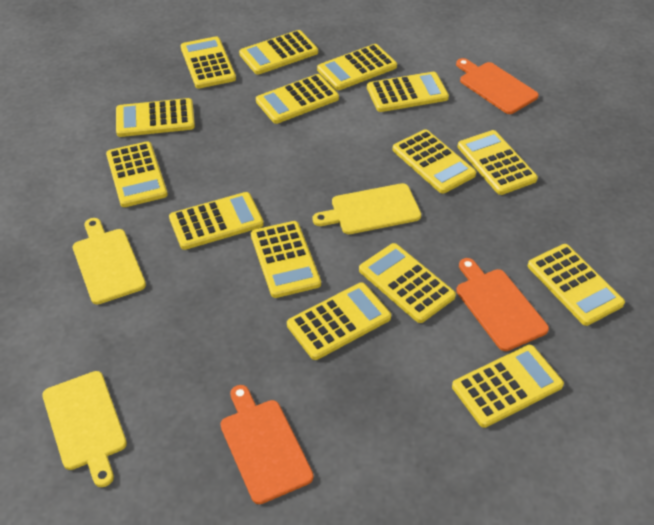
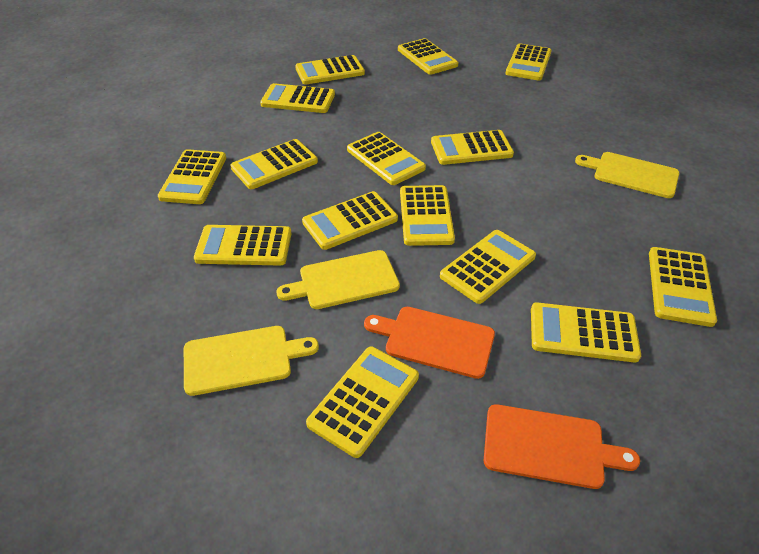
orange cutting board: [220,385,313,504] [456,58,539,114] [456,258,549,351] = 3 -> [364,307,495,379] [484,404,640,489] = 2

